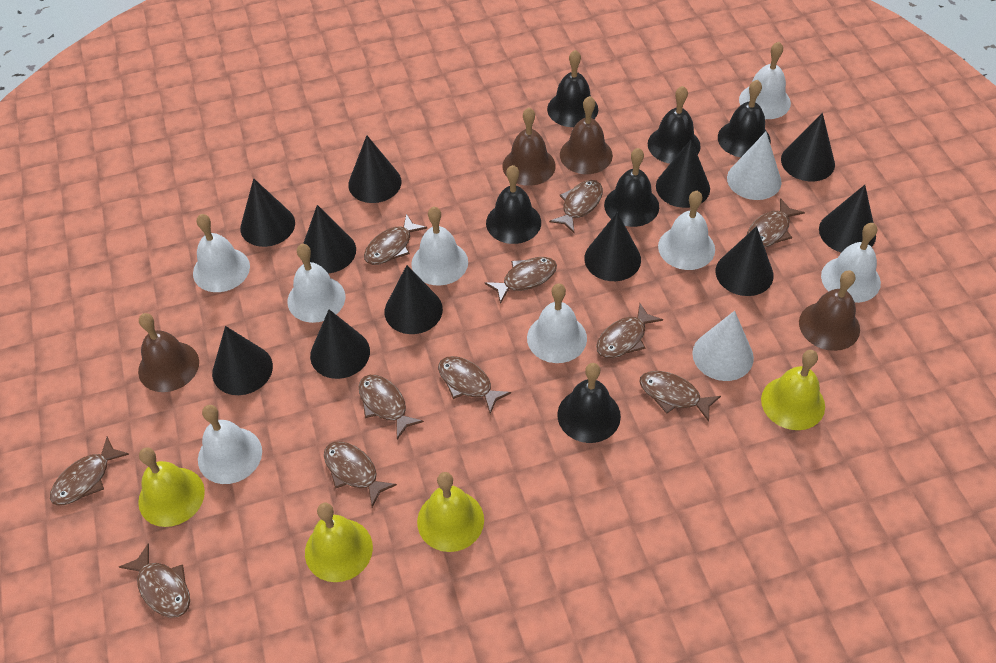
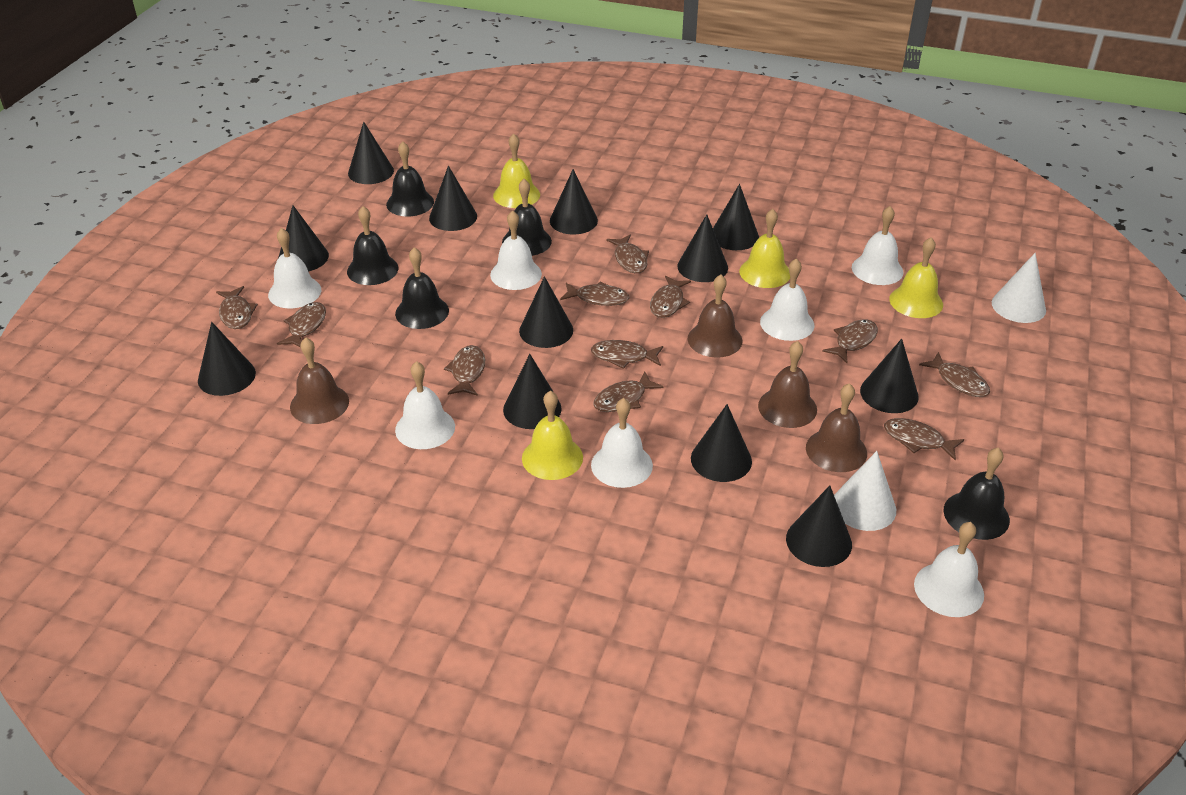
black bell: [486,165,541,244] [547,50,598,127] [557,363,621,443] [604,148,659,227] [648,86,701,164] [718,80,771,157] = 6 -> [347,206,398,285] [386,141,434,216] [395,247,449,329] [502,179,552,256] [943,448,1010,540] = 5
black cone: [212,326,273,395] [240,178,295,247] [303,205,356,273] [310,309,370,379] [348,135,402,203] [385,265,443,334] [584,212,641,281] [656,139,710,208] [716,226,774,296] [781,113,835,181] [819,185,876,253] = 11 -> [198,322,256,396] [278,205,329,271] [348,121,394,184] [429,166,477,231] [503,354,562,429] [519,276,573,348] [550,169,598,235] [677,214,728,282] [691,404,752,482] [713,184,759,250] [786,485,852,567] [860,339,919,413] = 12
white bell: [193,214,250,292] [198,405,262,484] [287,244,345,323] [411,207,468,286] [527,284,587,363] [658,191,715,270] [739,42,791,119] [821,223,881,303] = 8 -> [268,228,321,308] [395,361,455,449] [490,210,542,290] [591,398,653,488] [760,258,814,341] [852,206,903,285] [914,522,984,617] = 7

